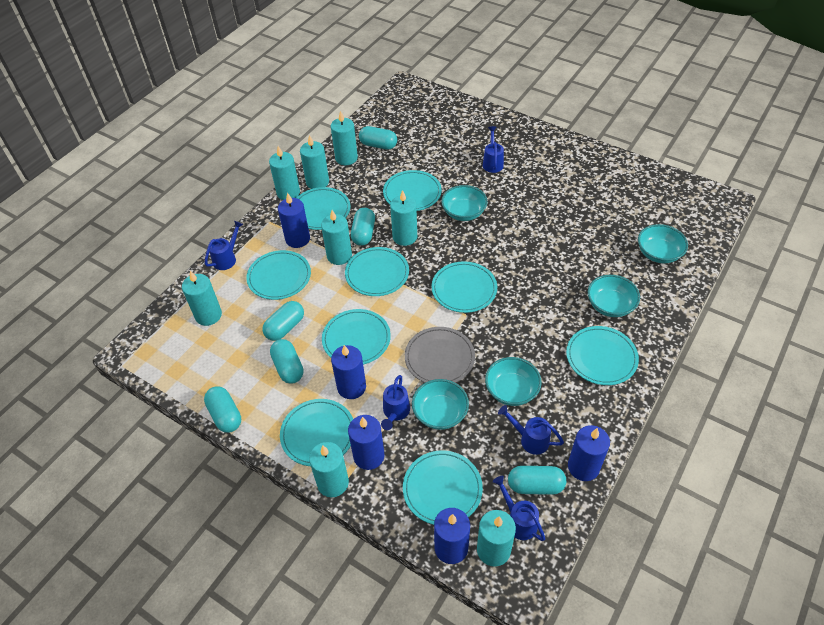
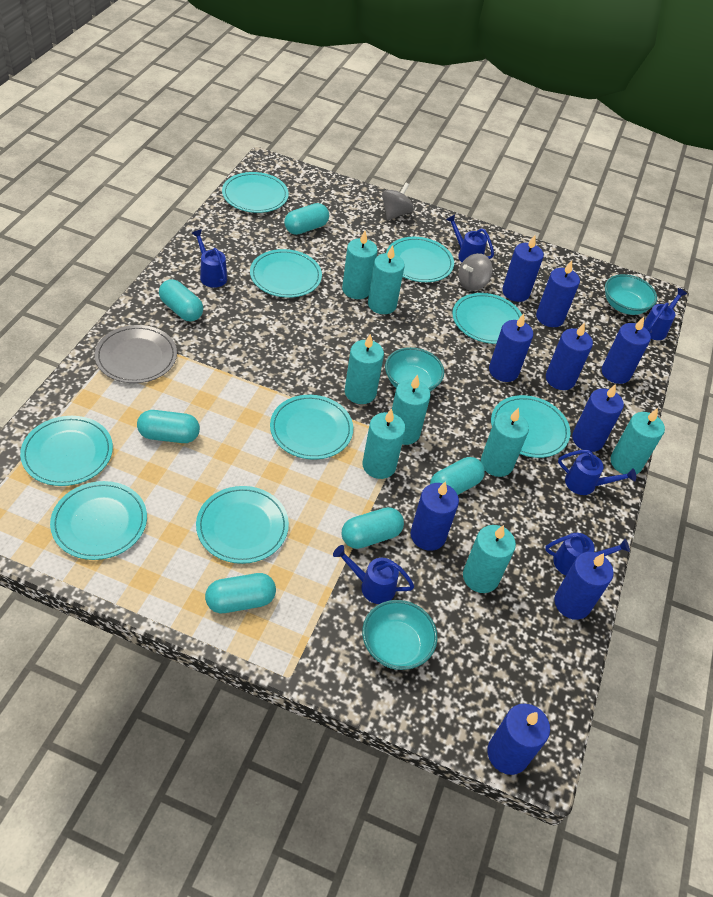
blue candle: [278,193,310,248] [331,345,366,399] [348,415,384,470] [434,508,470,564] [568,425,610,481] = 5 -> [411,481,459,551] [488,703,550,775] [489,314,533,382] [502,235,544,302] [536,261,580,327] [546,322,593,390] [554,552,614,620] [572,384,624,452] [602,317,651,384] = 9
blue watering can: [205,221,243,270] [381,375,410,430] [483,126,504,173] [493,476,545,541] [498,405,564,455] = 5 -> [192,229,227,288] [333,545,414,604] [446,214,494,262] [545,533,630,575] [558,450,636,495] [643,288,687,340] = 6
grey spinning top: none = 0 -> [382,183,414,220] [459,253,493,291] = 2
turquoise bowl: [412,379,469,430] [441,185,488,221] [485,357,542,406] [588,275,640,317] [638,224,688,263] = 5 -> [362,600,438,670] [385,347,444,392] [605,274,657,315] = 3

